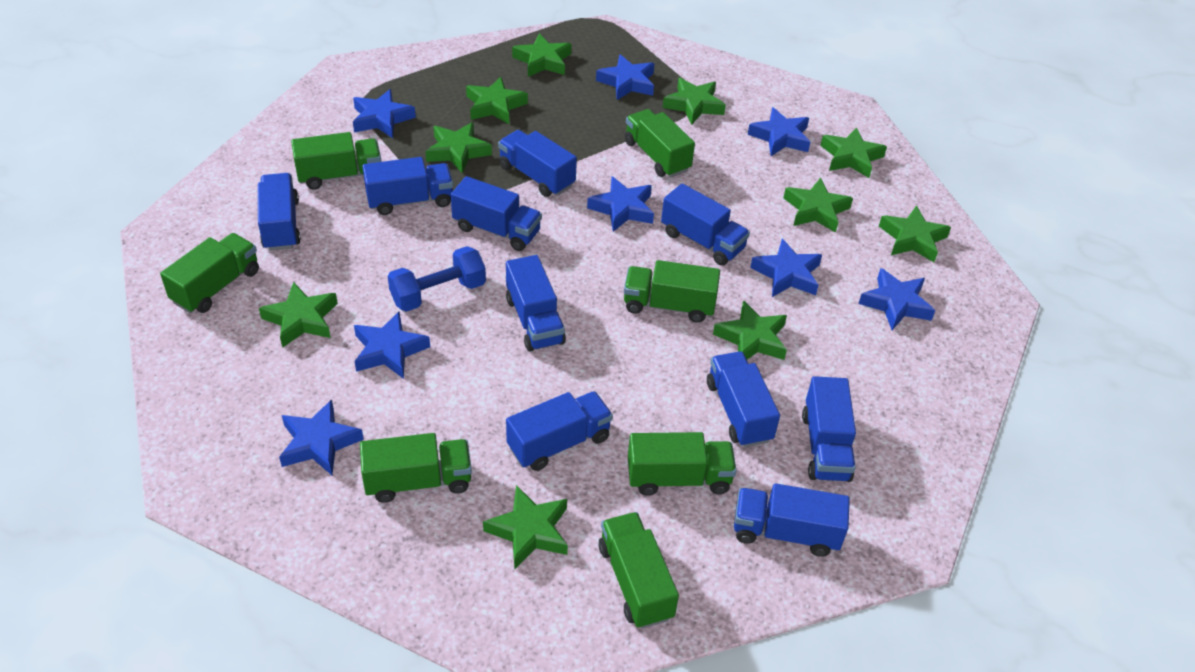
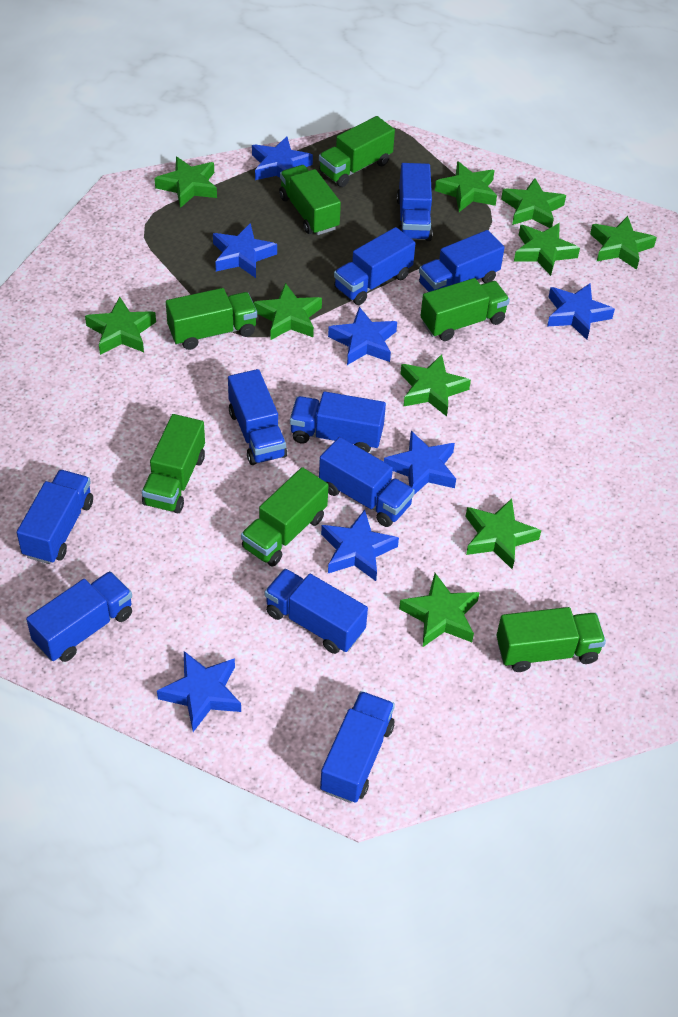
blue dumbbell: [388,246,486,312] = 1 -> none = 0
blue star: [279,399,364,475] [353,89,416,138] [354,312,430,379] [587,176,654,232] [596,54,655,100] [748,107,810,156] [750,239,822,297] [859,268,936,330] = 8 -> [157,651,241,732] [213,223,277,278] [252,136,313,180] [321,509,399,581] [328,307,397,365] [384,431,456,495] [547,283,615,340] = 7

